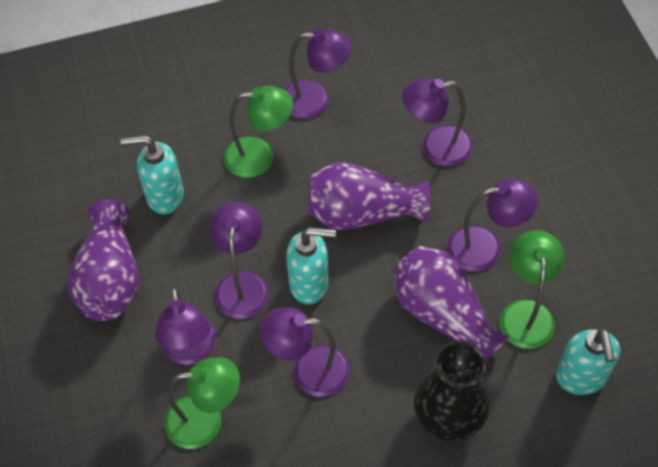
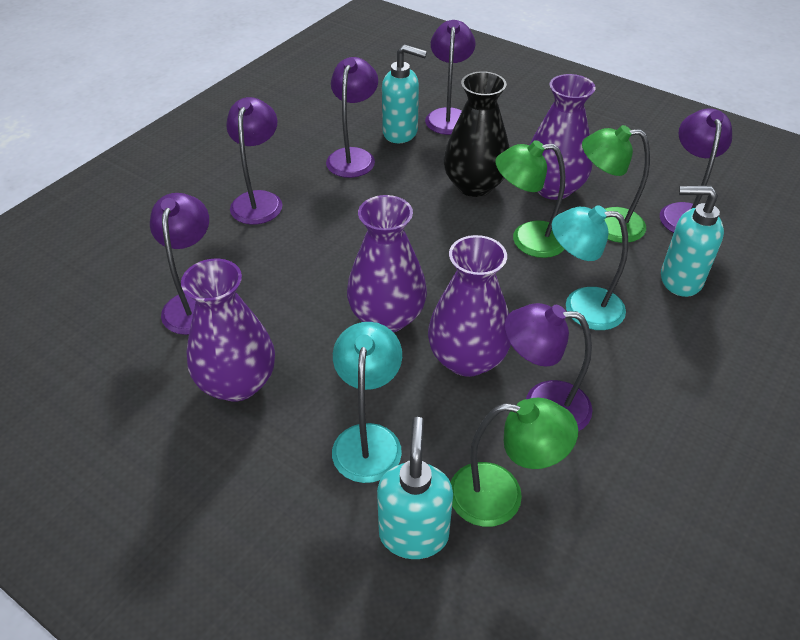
purple vase: [67,200,139,321] [307,162,431,230] [393,246,509,360] = 3 -> [181,259,275,402] [347,195,427,332] [428,235,511,377] [529,74,595,200] = 4
turquoise lamp: none = 0 -> [332,322,402,483] [552,205,628,330] = 2

